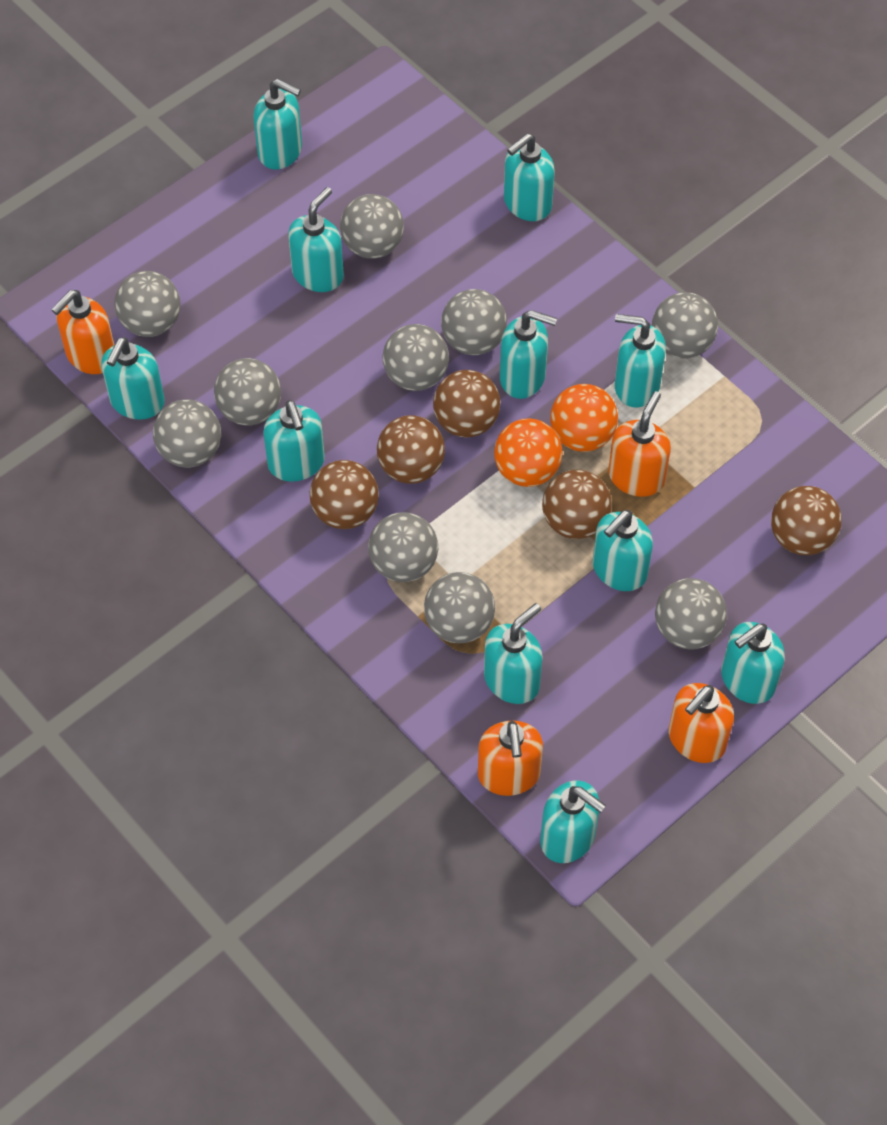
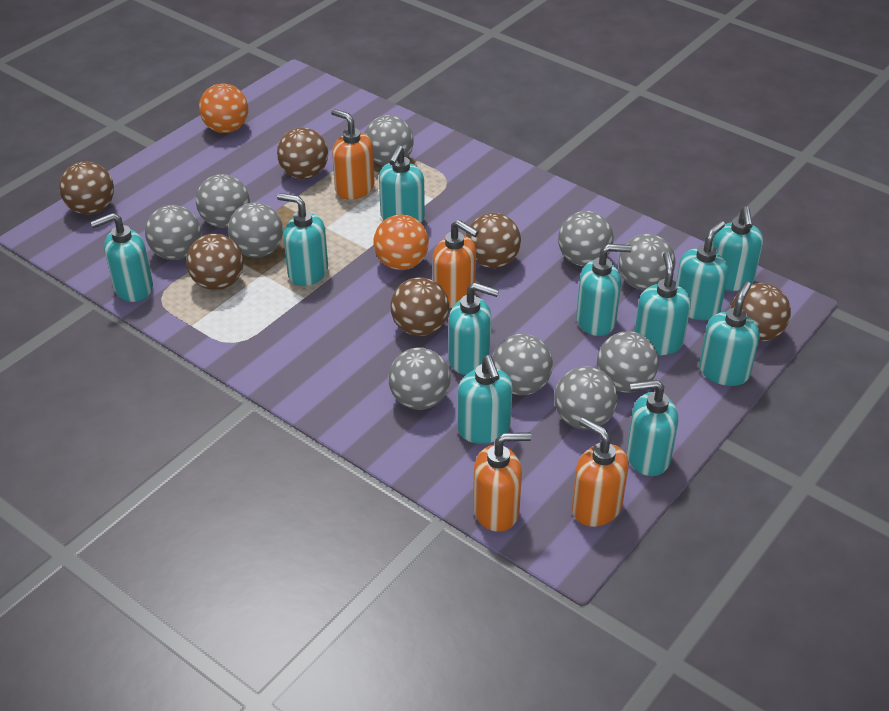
brown ball: [310,460,379,529] [377,415,445,484] [433,370,501,437] [542,470,612,539] [771,486,842,555] = 5 -> [59,162,114,215] [186,234,243,290] [277,127,328,179] [391,277,449,336] [466,213,521,268] [731,283,791,342] = 6

